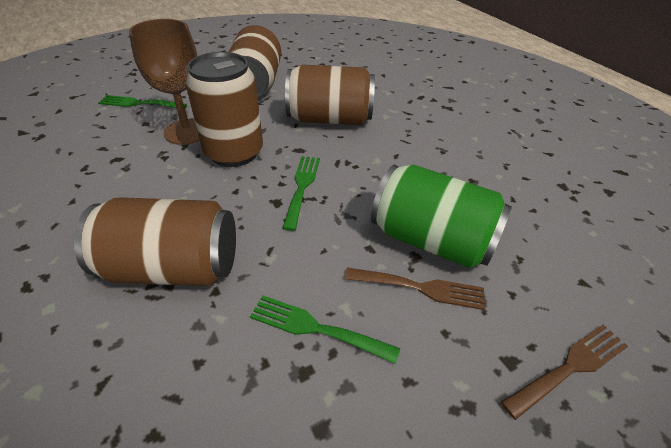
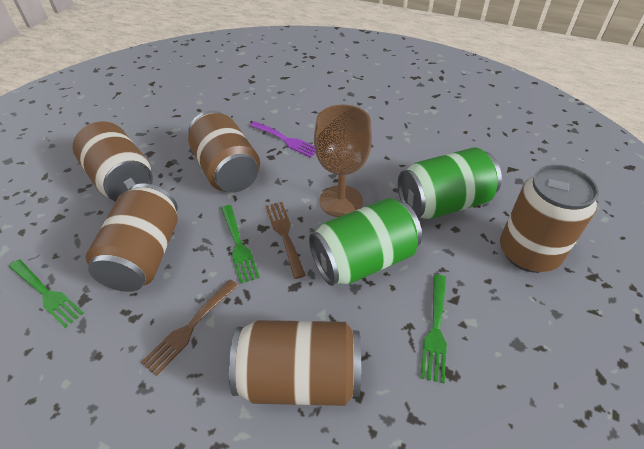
brown can: [74,197,236,286] [186,52,263,167] [229,25,281,97] [285,64,375,125] = 4 -> [72,122,153,202] [86,183,178,292] [188,111,260,193] [229,320,361,406] [500,165,599,273] = 5
green can: [371,164,512,268] = 1 -> [309,198,422,286] [398,147,502,219] = 2
purple fork: none = 0 -> [250,121,316,158] = 1

